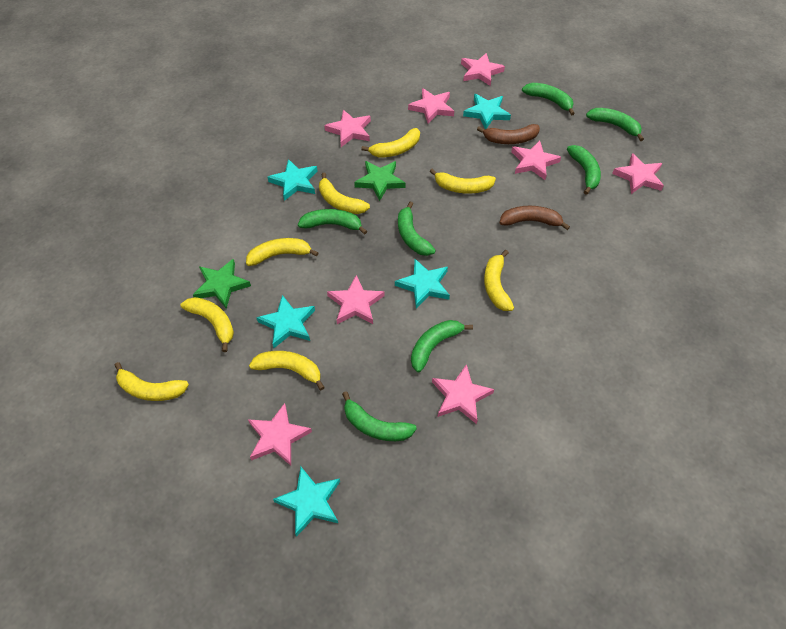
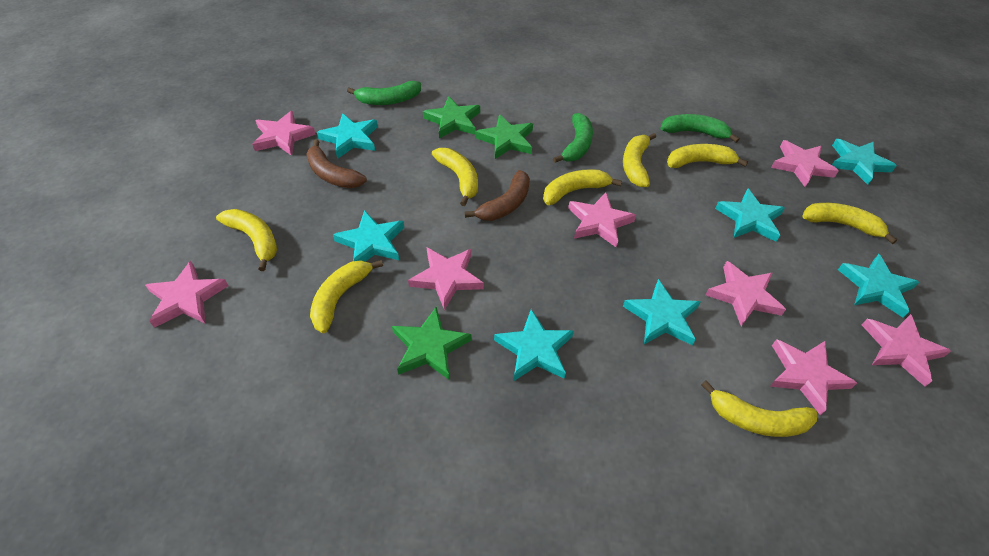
green banana: [298,209,367,234] [342,391,417,441] [398,201,436,256] [411,320,473,372] [522,83,575,116] [567,145,601,195] [586,108,644,141] = 7 -> [347,81,421,105] [553,113,593,163] [660,114,740,143] = 3
green star: [193,259,251,309] [354,161,406,201] = 2 -> [392,307,472,380] [423,96,480,139] [475,114,533,159] = 3
turquoise star: [256,295,315,348] [268,159,317,201] [273,467,340,537] [395,259,450,309] [463,94,511,129] = 5 -> [317,113,378,159] [333,210,404,262] [494,309,574,381] [623,279,700,346] [715,188,785,242] [832,139,897,185] [838,254,919,318] = 7

